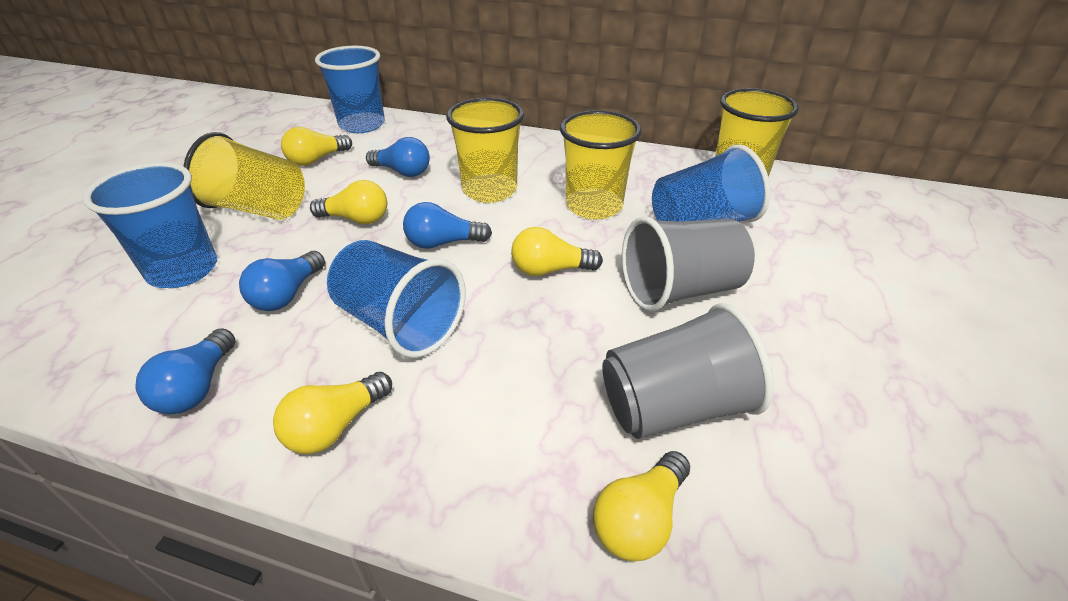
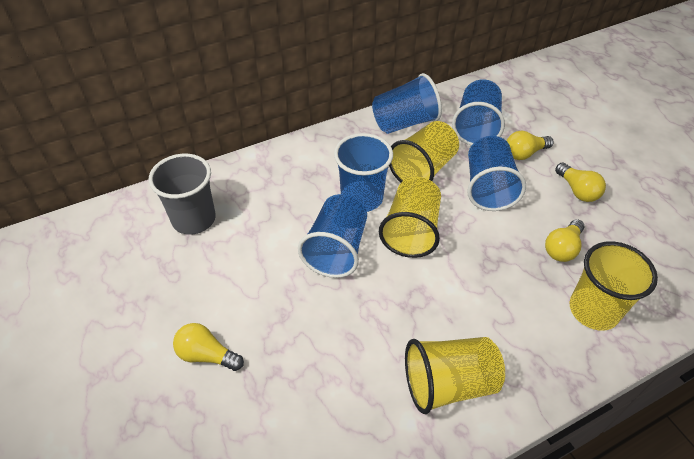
blue cup: [83,162,217,288] [315,46,385,133] [327,240,465,358] [652,145,770,222] = 4 -> [298,194,367,278] [334,133,393,212] [372,73,442,134] [452,79,505,146] [467,136,526,211] = 5
blue light bulb: [136,328,235,414] [239,251,325,311] [366,137,430,177] [403,202,492,249] = 4 -> none = 0
grey cup: [602,303,773,439] [622,216,755,312] = 2 -> [149,154,216,235] = 1
yellow light bulb: [273,372,392,454] [281,127,352,166] [310,180,387,224] [511,227,603,276] [593,451,690,561] = 5 -> [173,323,244,371] [507,131,554,160] [545,219,585,262] [555,163,606,202] = 4

